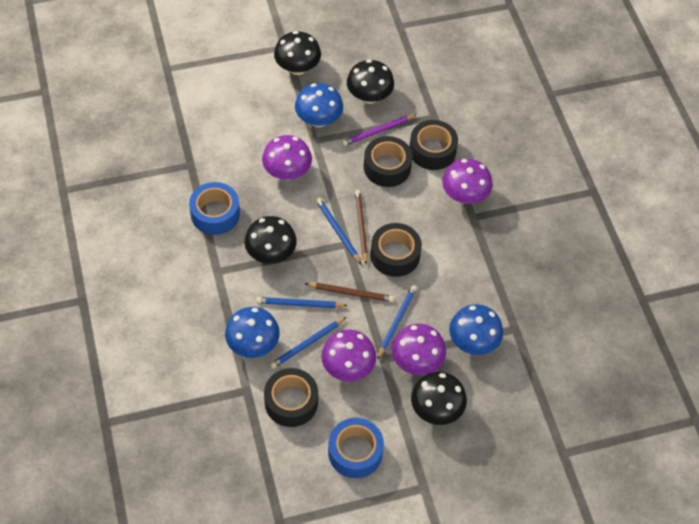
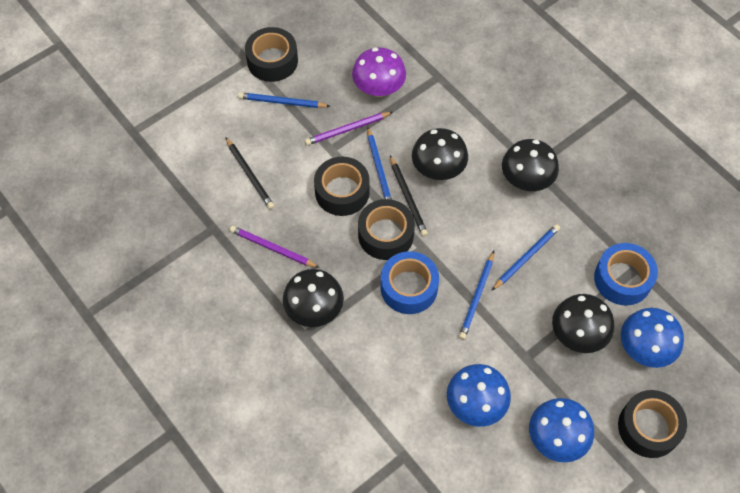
black pencil: none = 0 -> [226,137,274,209] [390,155,428,237] = 2
brown pencil: [304,283,394,302] [355,190,368,264] = 2 -> none = 0
purple mushroom: [262,135,312,180] [321,330,376,381] [391,324,446,375] [442,159,492,204] = 4 -> [352,47,406,97] = 1
purple pencil: [342,114,417,146] = 1 -> [230,226,320,268] [305,112,393,145] = 2

